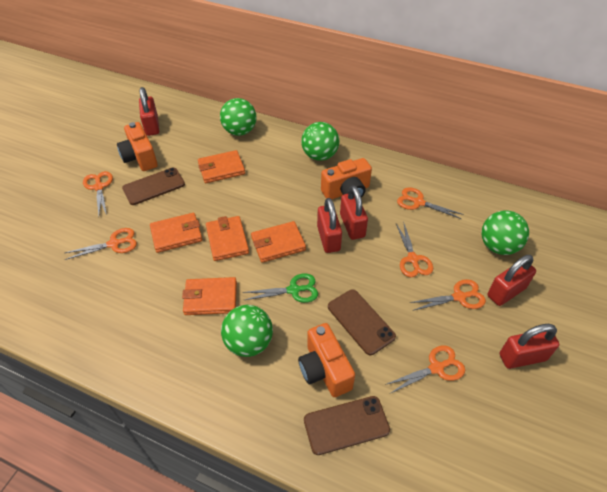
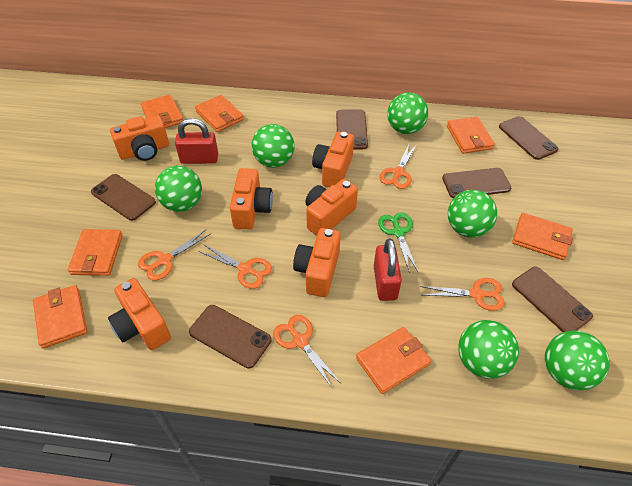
brown phone: [122,168,185,205] [304,396,390,455] [328,289,396,355] = 3 -> [91,174,156,221] [189,305,272,369] [336,110,368,149] [442,168,511,198] [499,116,559,160] [512,267,593,332] = 6
green ball: [220,98,256,136] [221,305,273,357] [301,122,339,161] [481,210,529,255] = 4 -> [155,166,202,212] [252,124,294,168] [387,92,428,134] [448,190,497,238] [458,320,519,379] [545,330,610,390] = 6
orange camera: [117,122,158,171] [298,323,355,397] [321,158,372,199] = 3 -> [108,278,171,350] [110,115,169,161] [229,168,273,230] [293,228,341,297] [305,179,358,236] [312,132,354,187] = 6
orange scissors: [65,228,137,260] [83,171,113,216] [385,345,465,393] [396,221,433,277] [397,187,463,219] [410,279,486,310] = 6 -> [138,230,211,281] [198,245,272,289] [273,315,341,389] [379,142,417,189] [421,278,505,311] = 5
orange wallet: [150,213,202,253] [182,277,237,315] [198,150,245,183] [206,216,249,261] [251,221,306,263] = 5 -> [33,285,87,348] [68,229,123,276] [141,95,183,128] [195,95,244,132] [356,327,431,394] [447,117,495,154] [512,213,573,260] = 7
red padlock: [139,87,159,136] [317,198,342,253] [340,185,368,240] [487,255,536,306] [500,324,559,369] = 5 -> [175,118,218,164] [374,239,402,301] = 2

